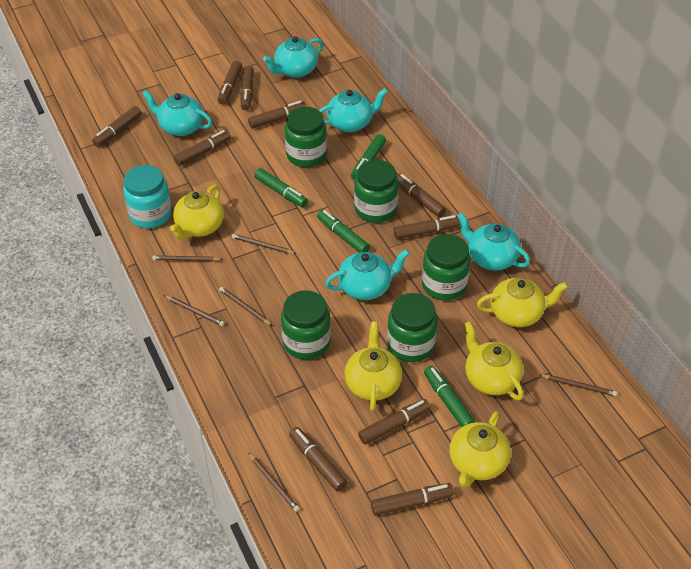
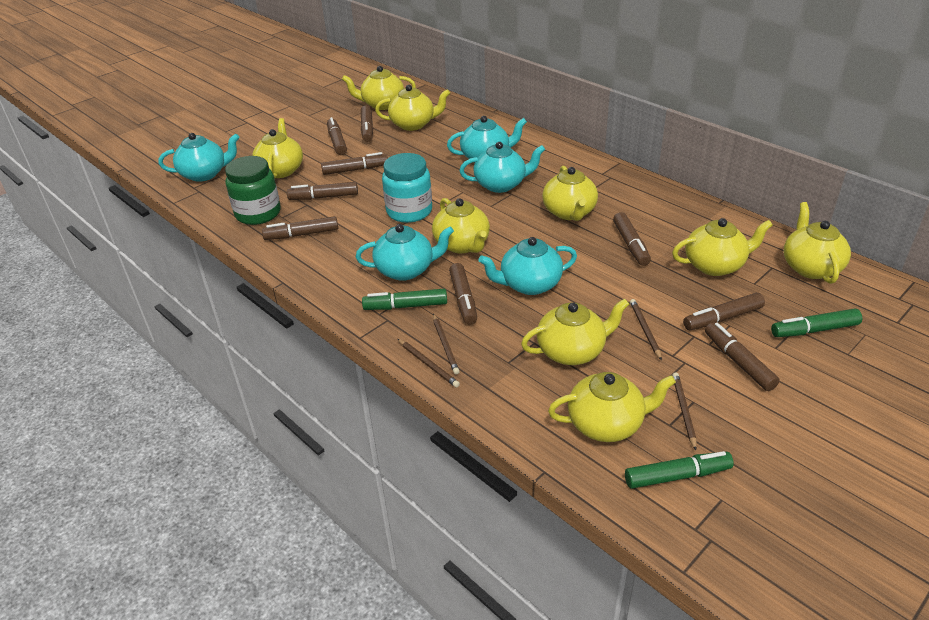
brown marker: [92,106,142,147] [174,130,231,166] [218,61,242,105] [240,66,254,110] [248,101,307,129] [289,427,347,491] [358,399,430,445] [371,483,454,515] [394,215,461,239] [397,174,446,217] = 10 -> [262,216,338,240] [287,182,358,200] [321,152,388,175] [327,117,347,155] [361,105,373,142] [449,263,477,325] [613,212,651,266] [683,293,765,331] [705,322,780,391] = 9
brown pencil: [152,255,223,262] [164,295,224,326] [219,287,272,326] [232,234,297,254] [248,452,300,512] [540,374,617,396] = 6 -> [398,339,460,388] [433,314,460,374] [630,299,662,361] [672,373,697,450] = 4
green jar: [281,290,331,360] [285,107,327,167] [354,160,398,223] [387,293,438,362] [422,234,471,301] = 5 -> [225,156,280,225] = 1
green marker: [254,168,308,207] [317,210,370,253] [351,134,386,180] [424,366,475,427] = 4 -> [362,289,447,310] [625,451,734,489] [771,309,862,337] = 3
yellow teapot: [170,185,224,240] [344,322,402,411] [449,411,511,488] [464,321,523,400] [477,278,568,327] = 5 -> [252,118,303,179] [342,66,416,110] [375,85,450,131] [432,198,490,253] [521,298,629,365] [542,166,598,221] [548,372,676,442] [672,218,773,276] [784,202,851,284] = 9

